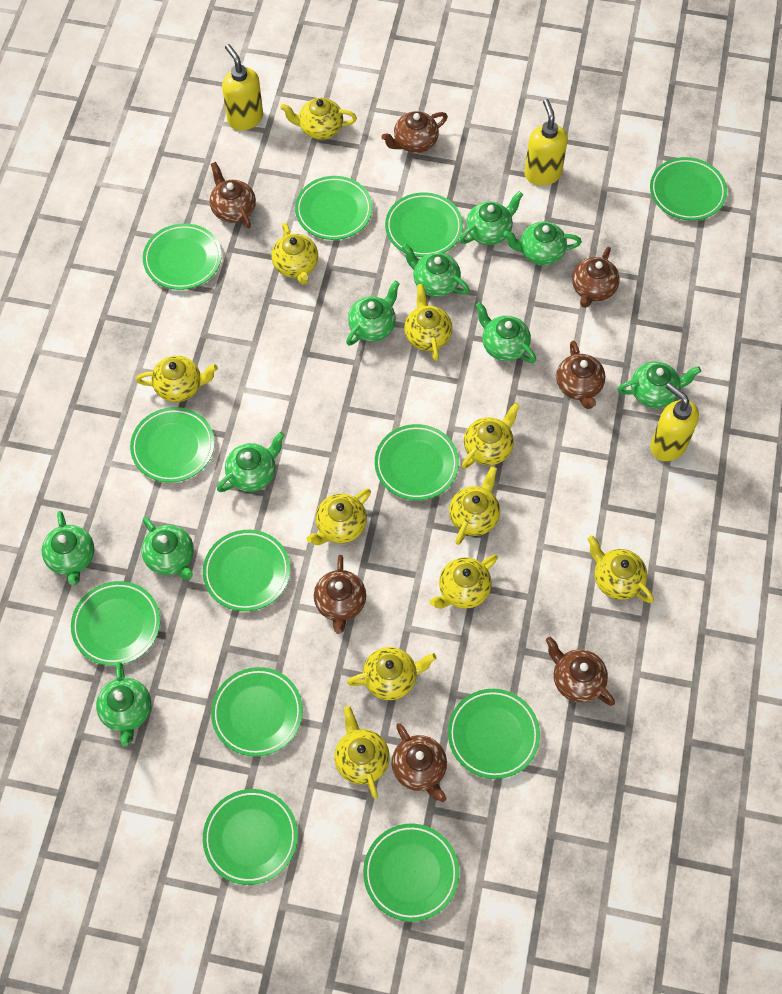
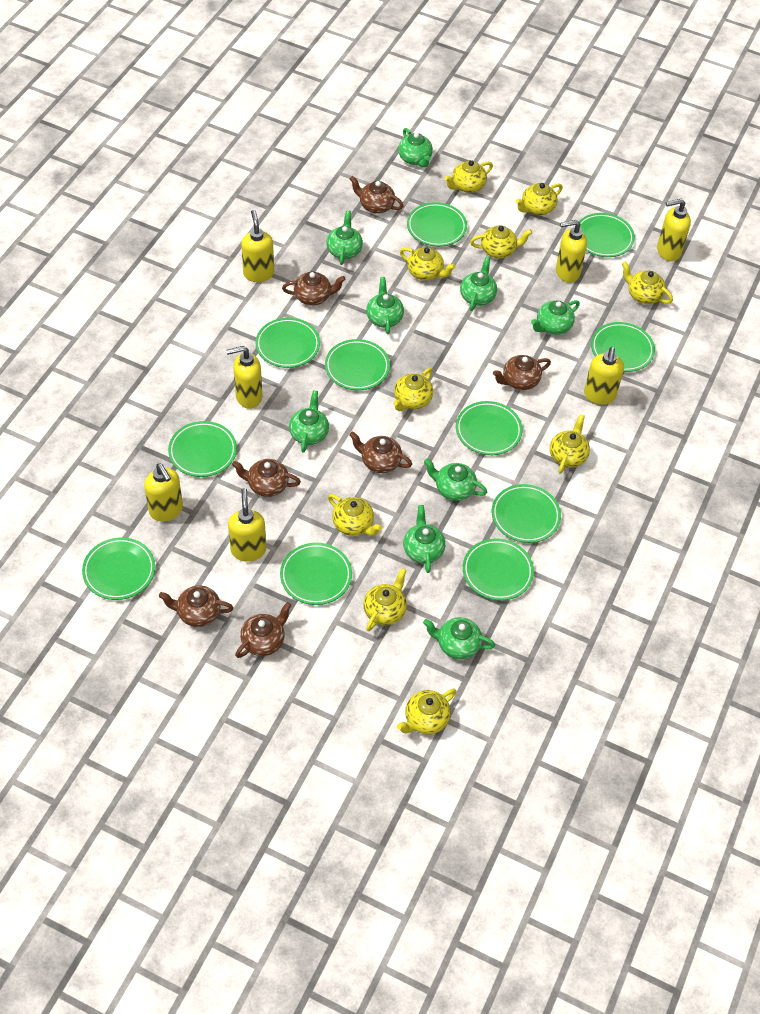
green plate: [71,581,160,666] [130,407,215,483] [143,223,222,290] [203,530,290,611] [203,789,298,885] [211,667,303,757] [295,176,372,240] [363,824,459,922] [375,424,459,500] [385,192,463,257] [448,689,540,779] [650,157,727,221] = 12 -> [82,537,155,600] [168,421,237,477] [255,318,320,368] [280,543,352,605] [325,339,390,390] [407,202,467,247] [456,401,523,455] [463,539,534,600] [492,484,561,543] [579,213,635,257] [591,322,655,372] = 11
green teapot: [42,511,94,585] [96,662,151,747] [141,517,194,580] [217,432,285,492] [346,281,400,346] [402,244,470,297] [460,191,523,245] [476,302,536,363] [503,221,582,265] [617,361,701,408] = 10 -> [289,390,329,453] [326,210,363,265] [366,277,404,334] [398,128,433,168] [403,505,445,573] [423,617,495,659] [424,459,487,501] [460,257,497,311] [531,300,580,335] = 9
yellow soap dispenser: [222,44,263,130] [524,99,568,186] [650,382,699,461] = 3 -> [144,463,183,521] [226,346,262,409] [228,488,266,562] [241,210,274,282] [556,220,587,283] [584,347,624,405] [657,198,691,261] = 7
yellow teapot: [136,356,218,402] [271,223,318,285] [281,98,357,140] [307,488,371,545] [334,706,390,799] [347,647,436,700] [404,284,453,361] [430,555,498,609] [449,466,500,545] [462,403,520,469] [588,535,654,603] = 11 -> [328,494,382,536] [363,568,407,631] [393,368,433,411] [397,688,457,734] [400,247,456,281] [445,160,493,193] [470,225,532,258] [516,183,563,215] [550,414,590,474] [622,261,673,304] = 10

